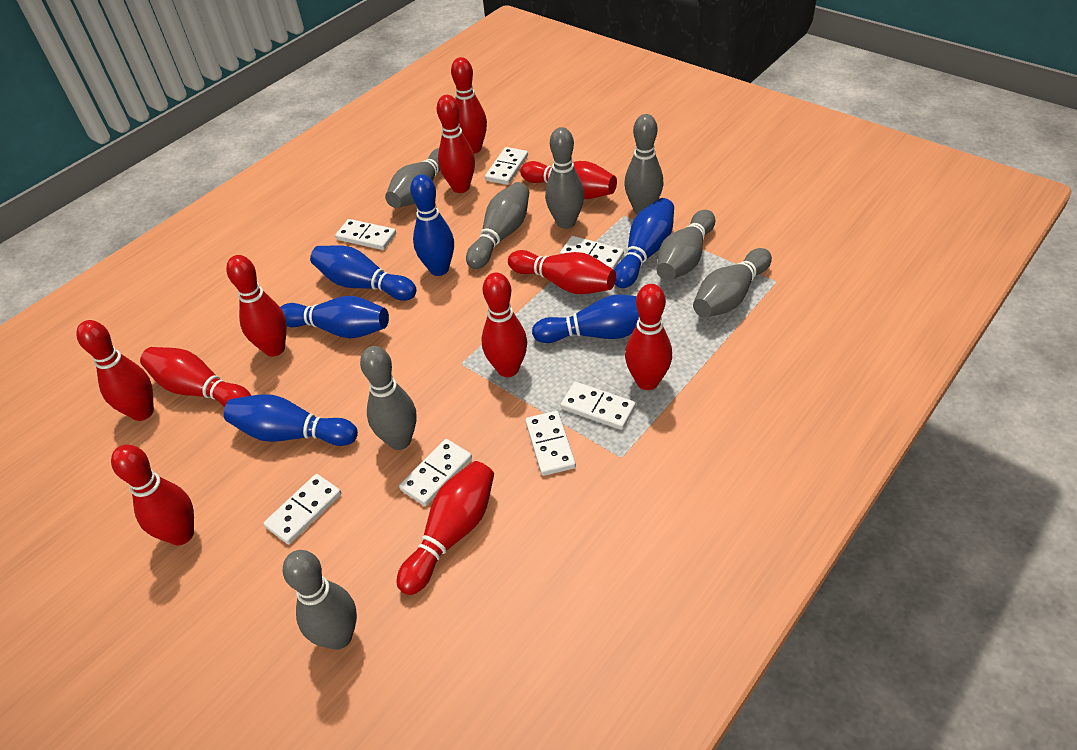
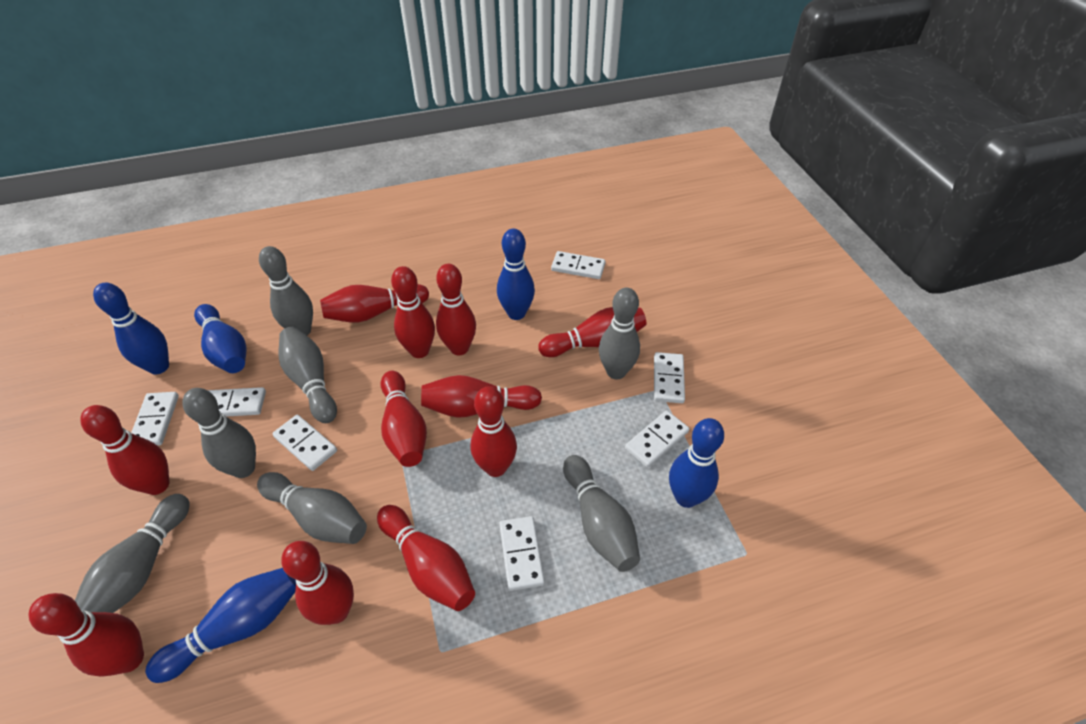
blue bowling pin: [224,394,358,446] [280,296,389,338] [310,245,417,301] [410,174,454,276] [532,295,639,343] [614,198,674,288] = 6 -> [93,283,169,375] [145,568,296,683] [194,304,247,373] [497,229,535,320] [669,418,724,508] = 5
grey bowling pin: [283,550,357,650] [360,346,417,450] [385,148,440,208] [466,182,529,269] [545,127,584,229] [624,114,664,215] [657,210,715,281] [693,248,772,318] = 8 -> [75,494,190,613] [182,388,256,478] [257,472,367,544] [259,246,313,335] [279,327,337,423] [563,455,640,572] [599,288,640,379] = 7

